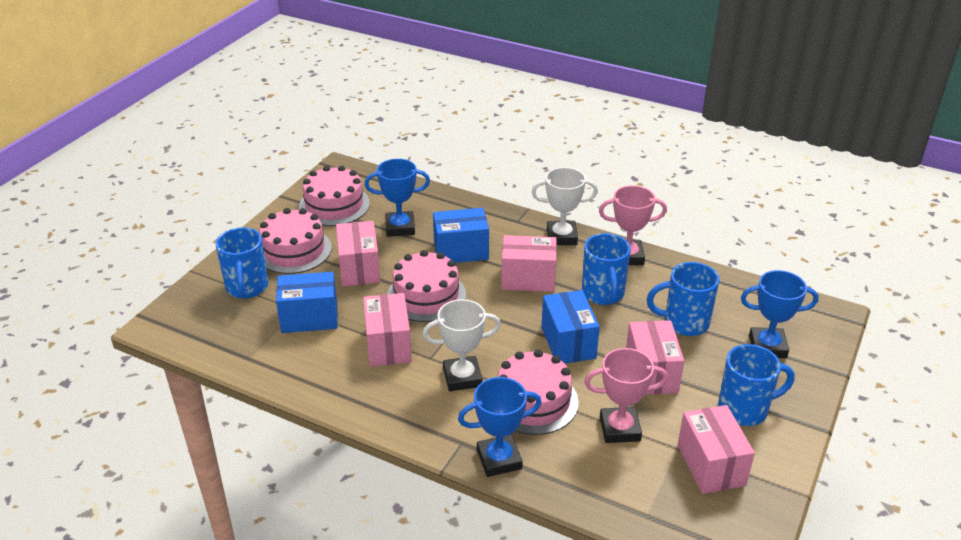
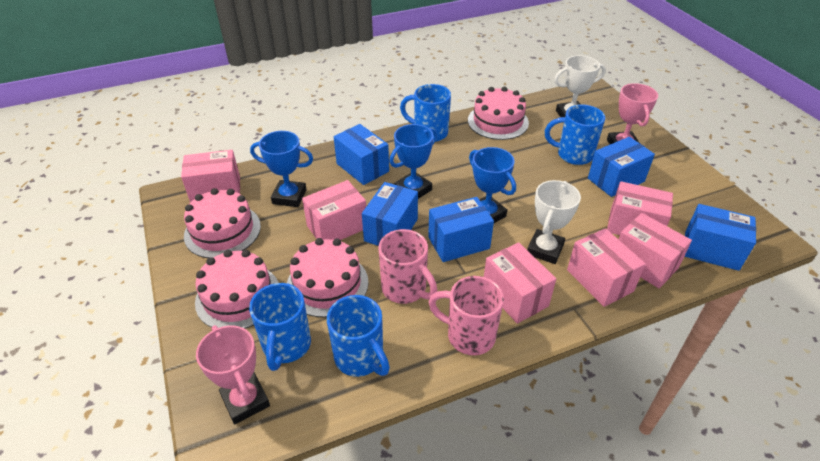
blue box: [276,272,338,333] [433,208,489,263] [541,290,600,363] = 3 -> [334,124,389,185] [362,182,418,246] [428,197,494,262] [588,137,655,197] [684,204,756,271] = 5
pink box: [336,221,380,286] [363,293,412,367] [501,235,557,292] [626,320,684,395] [678,405,755,494] = 5 -> [181,150,240,202] [302,180,366,240] [484,242,556,324] [567,228,646,307] [607,181,673,235] [618,213,692,288] = 6
pink mug: none = 0 -> [378,229,437,304] [429,276,504,355] = 2

